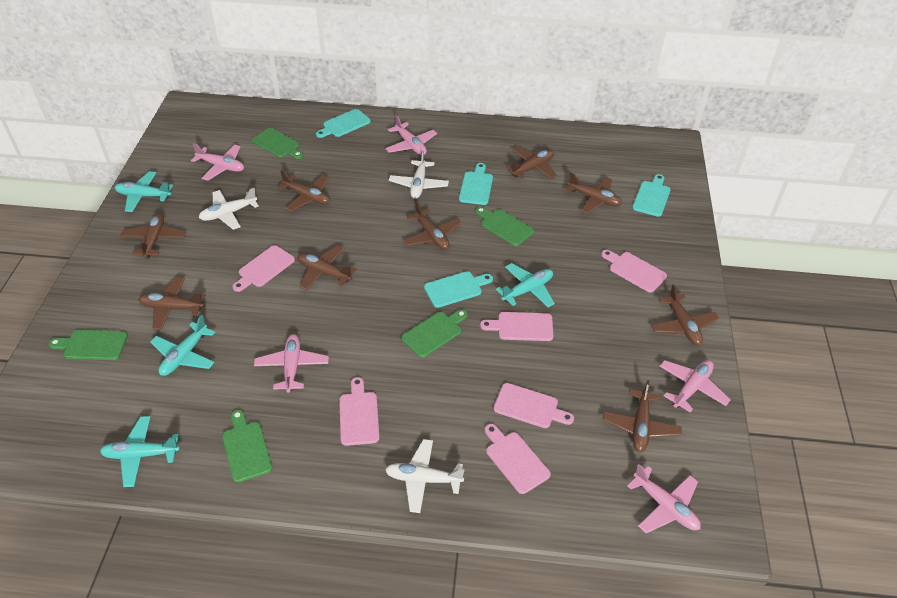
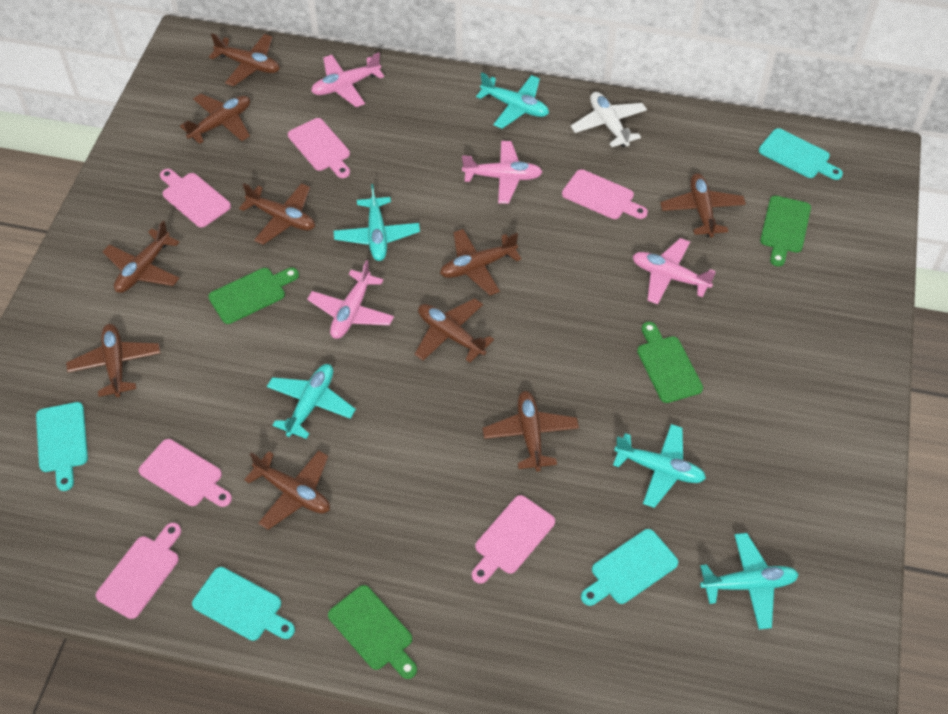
brown plane: [120,213,186,258] [138,277,205,330] [277,170,330,212] [298,245,356,290] [403,201,462,250] [506,147,557,179] [565,173,622,214] [602,380,682,452] [651,285,719,346] = 9 -> [66,324,160,397] [103,221,180,293] [180,94,250,144] [209,33,280,86] [239,183,315,245] [244,450,330,530] [415,298,494,363] [440,229,521,295] [483,391,579,472] [660,173,746,238] = 10
green cutting board: [49,330,128,360] [222,410,272,482] [252,128,303,159] [402,309,468,358] [475,207,534,246] = 5 -> [208,268,299,324] [328,585,417,679] [637,322,703,403] [760,196,811,266] = 4
pink plane: [191,143,244,181] [254,334,329,393] [385,115,437,155] [627,464,701,533] [660,360,731,413] = 5 -> [307,260,394,339] [311,52,384,107] [462,141,542,204] [633,238,715,305] = 4
turquoise plane: [100,416,180,487] [114,171,173,212] [151,315,215,376] [496,263,555,308] = 4 -> [267,364,356,439] [334,184,420,261] [476,72,549,129] [613,424,706,508] [700,533,799,630] = 5
white plane: [199,188,259,230] [385,439,465,513] [389,150,449,199] = 3 -> [571,92,647,147] = 1

